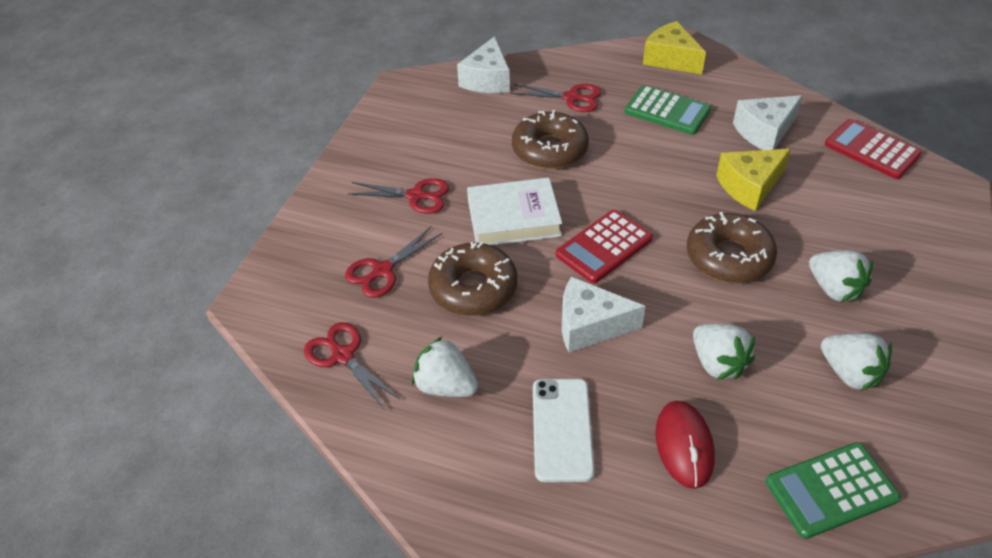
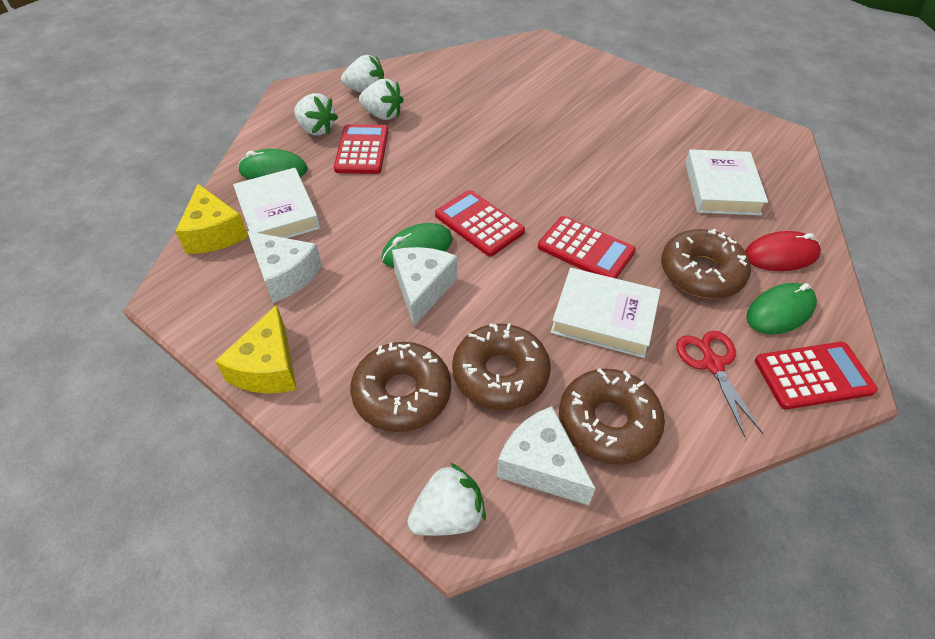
brown donut: [428,242,517,316] [512,110,589,169] [687,212,777,283] = 3 -> [350,342,451,432] [452,323,551,410] [559,368,665,465] [661,229,751,299] = 4
green calculator: [624,85,711,135] [766,442,901,539] = 2 -> none = 0
green mouse: none = 0 -> [238,149,308,180] [381,223,453,268] [746,283,817,334] = 3
red calculator: [556,210,653,283] [825,119,922,179] = 2 -> [334,124,388,174] [435,190,525,256] [538,216,636,279] [755,342,878,410] = 4
red scissors: [304,322,400,410] [345,227,443,298] [347,178,449,214] [510,84,602,112] = 4 -> [676,331,763,437] = 1
white book: [467,178,562,245] = 1 -> [233,168,320,238] [551,268,661,358] [685,149,768,215] = 3
white phone: [533,379,595,482] = 1 -> none = 0

